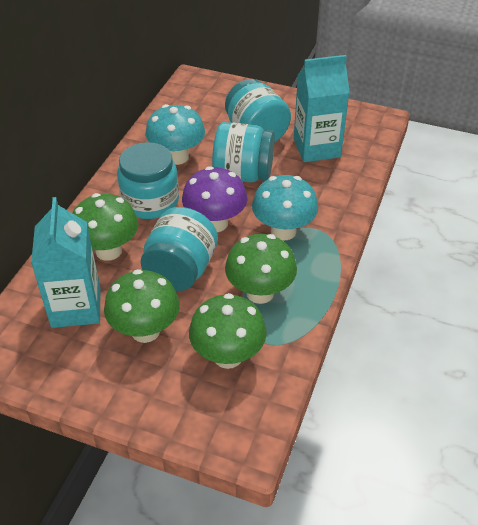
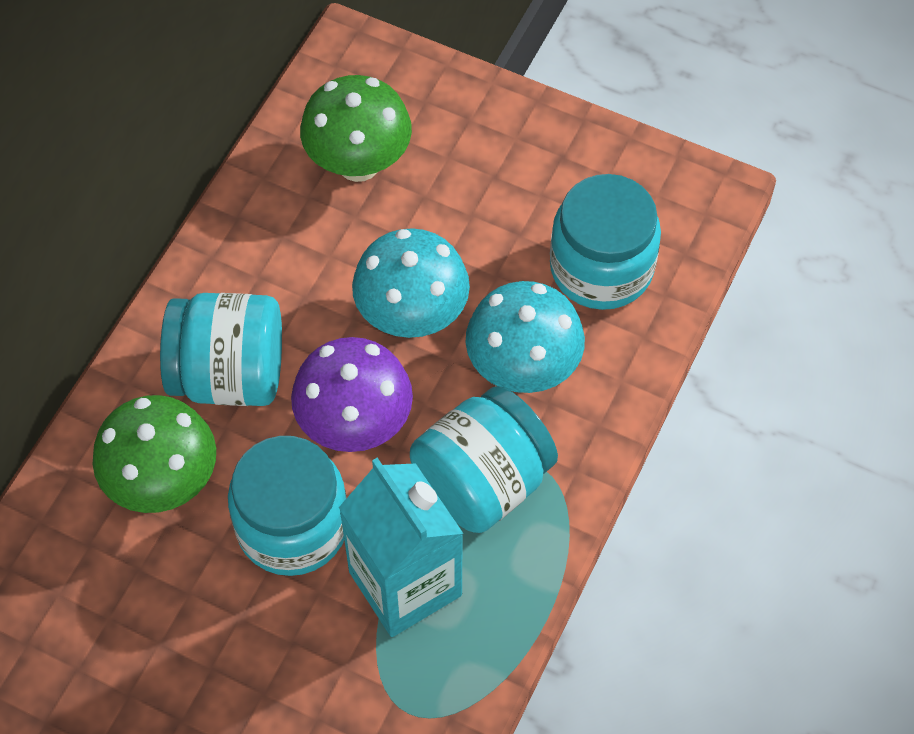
green mushroom: [72,193,139,261] [104,269,180,343] [189,293,267,369] [225,234,297,304] = 4 -> [93,395,216,513] [300,75,412,182] = 2
turquoise carton: [31,197,101,328] [294,55,350,162] = 2 -> [339,457,464,637] = 1

